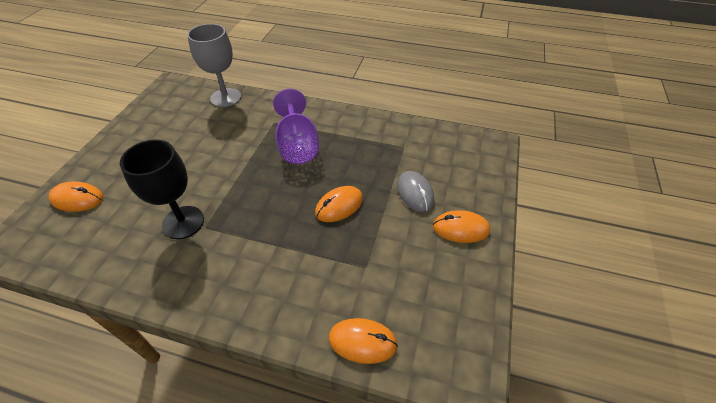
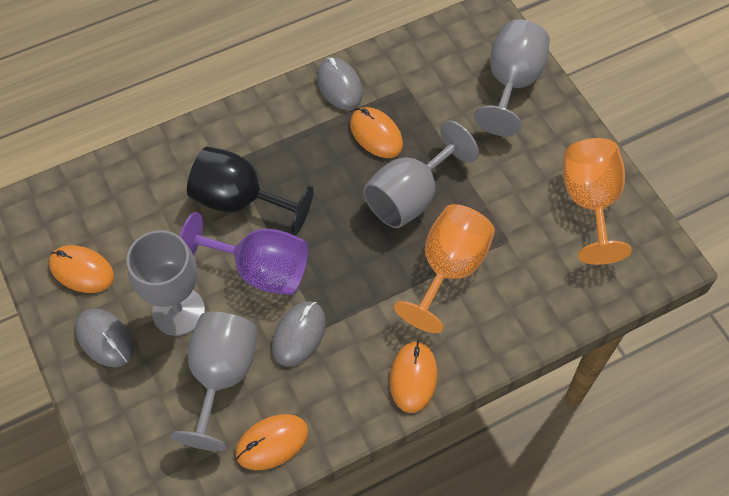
grey goblet: [187,24,241,107] = 1 -> [127,230,205,336] [170,312,257,451] [363,120,479,228] [474,20,550,136] = 4
grey mouse: [397,171,434,212] = 1 -> [75,308,134,367] [272,301,326,367] [317,57,362,110] = 3
orange goblet: none = 0 -> [394,204,495,333] [563,138,632,265] = 2

